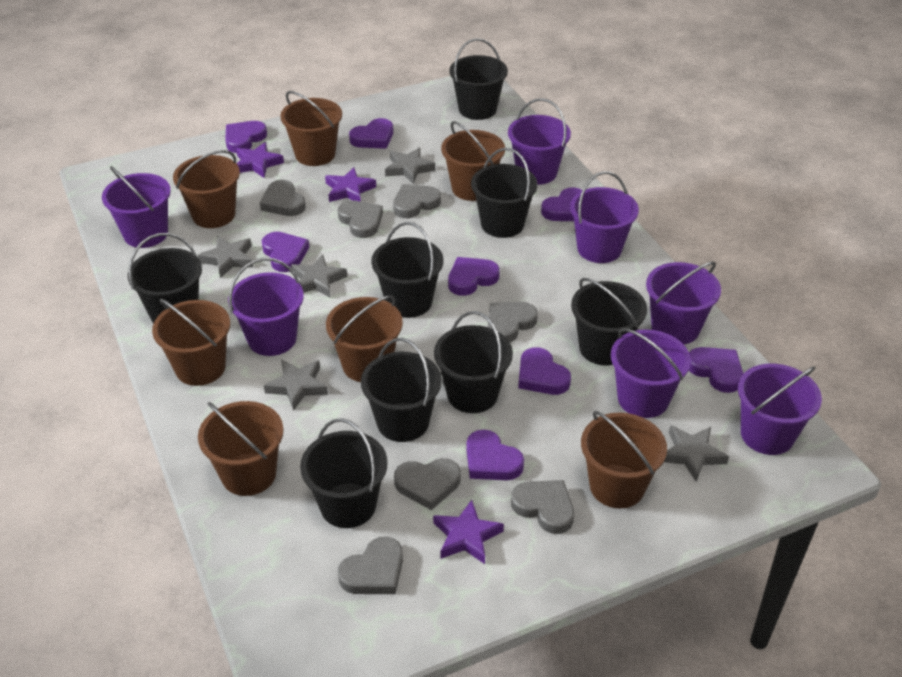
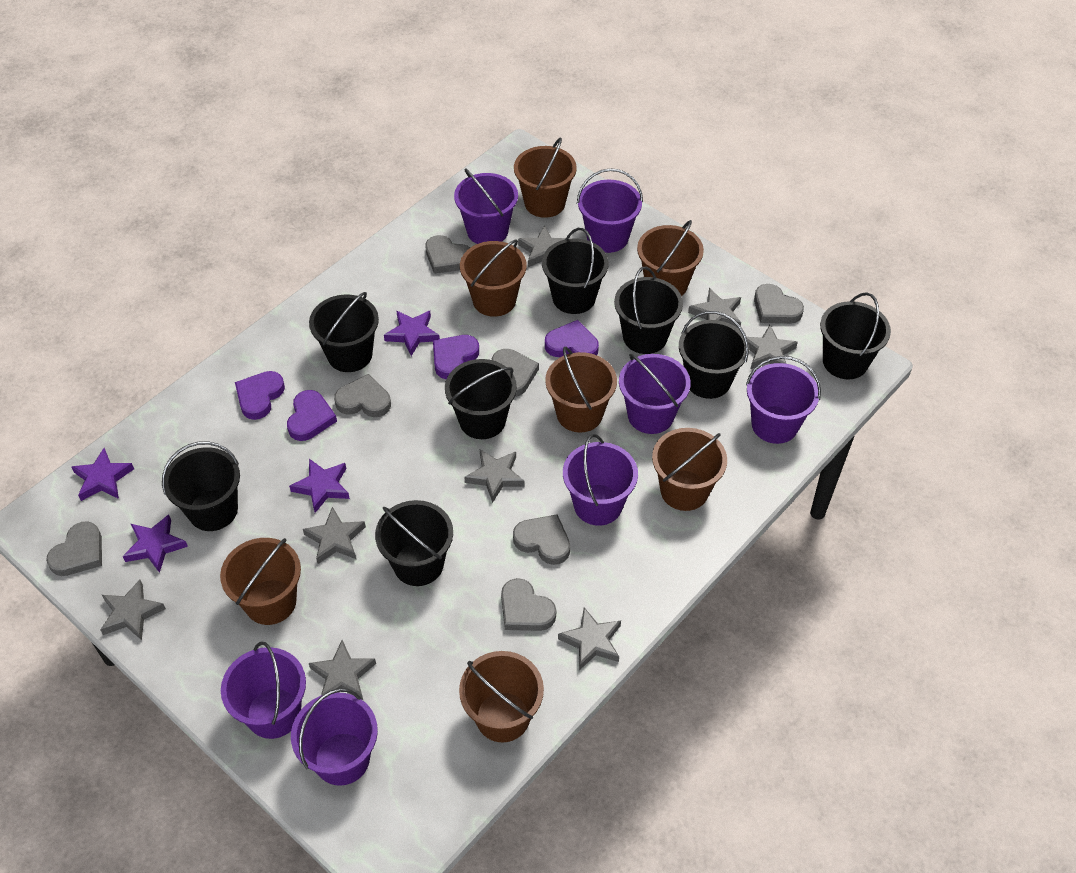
grey star: [198,236,253,278] [264,360,328,411] [291,254,347,297] [385,148,435,184] [664,425,729,481] = 5 -> [100,580,166,640] [303,507,366,564] [309,640,376,700] [464,450,525,503] [518,225,566,267] [558,608,621,670] [688,288,741,329] [746,325,798,369] = 8
purple heart: [225,121,267,153] [262,232,309,272] [349,118,393,149] [448,257,500,296] [466,430,524,480] [518,347,571,395] [541,187,582,221] [689,347,743,393] = 8 -> [235,371,285,420] [287,390,337,441] [433,335,479,379] [545,320,599,357] = 4
purple star: [236,142,284,178] [325,167,376,202] [433,500,504,564] = 3 -> [72,448,134,501] [123,515,188,573] [289,459,350,513] [384,310,440,356] = 4

